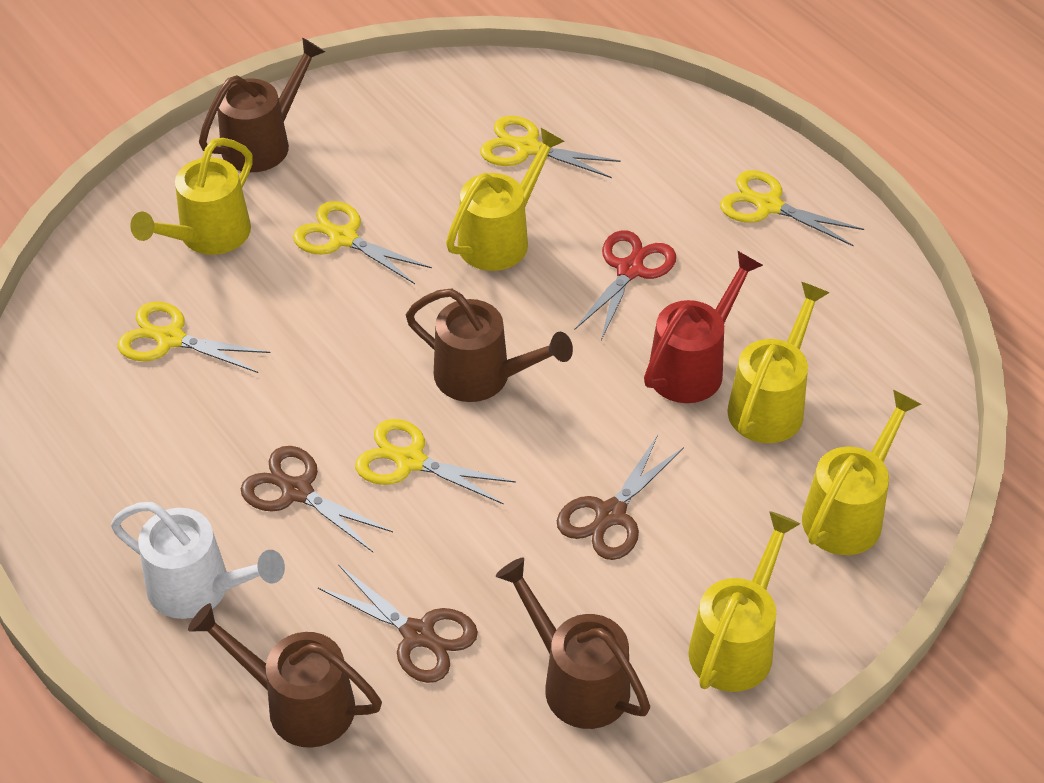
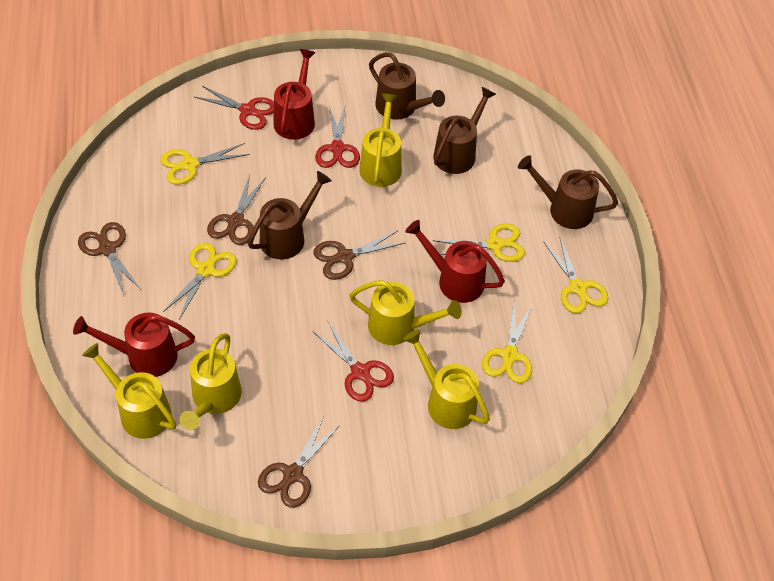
brown scissors: [241,446,393,552] [318,564,478,683] [557,435,684,560] = 3 -> [78,222,141,296] [207,175,266,245] [258,416,341,508] [313,231,405,280] = 4
red scissors: [575,230,676,340] = 1 -> [195,86,274,130] [314,322,394,402] [315,106,360,168] = 3
red watering can: [644,251,763,403] = 1 -> [73,313,195,377] [273,49,316,140] [405,220,505,303] = 3
white watering can: [111,502,285,619] = 1 -> none = 0

